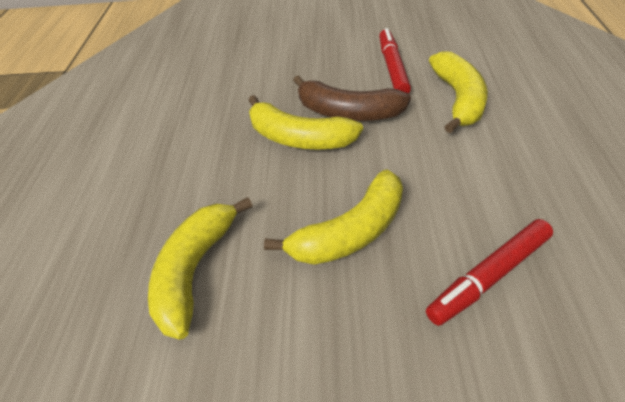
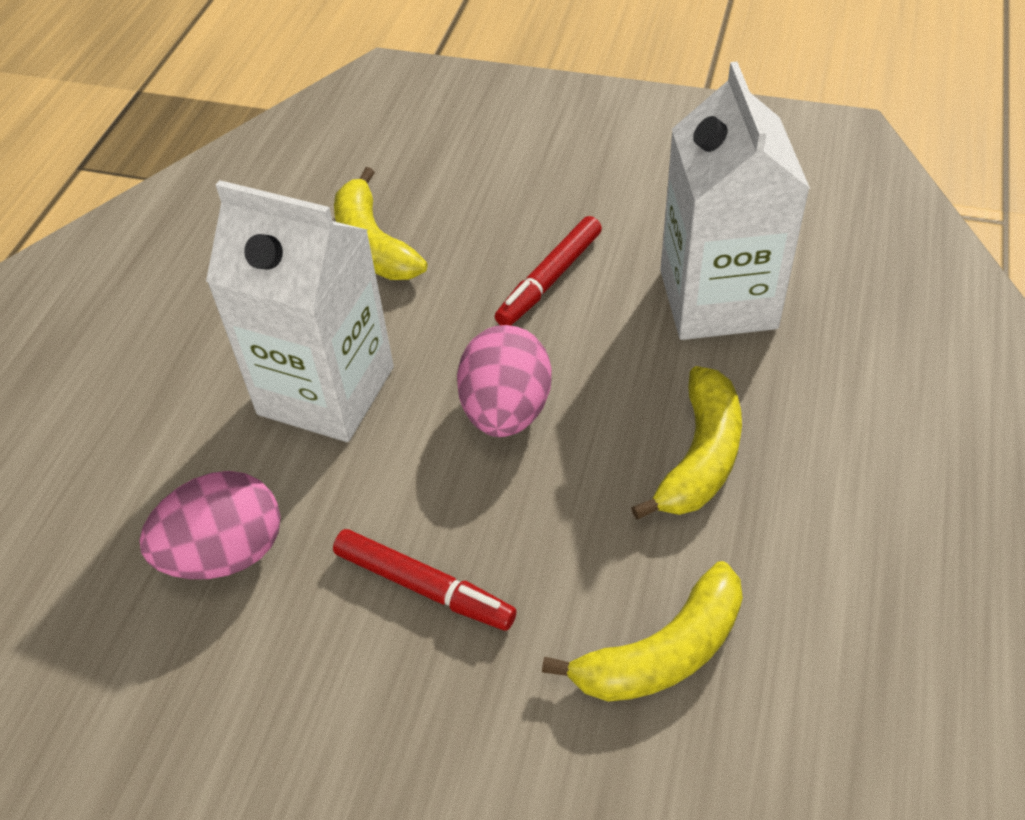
brown banana: [293,75,411,121] = 1 -> none = 0
pink egg: none = 0 -> [139,471,281,579] [457,325,552,437] = 2
white carton: none = 0 -> [206,180,394,442] [660,61,810,340] = 2
yellow banana: [148,197,253,339] [249,95,363,150] [264,169,403,265] [429,51,488,133] = 4 -> [334,167,427,280] [542,561,743,702] [631,366,742,520] = 3

